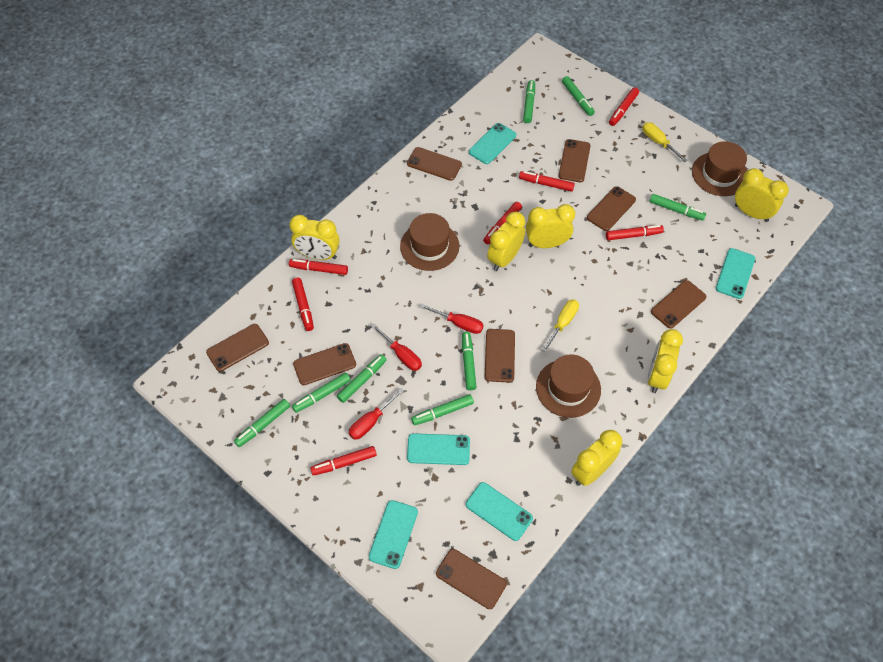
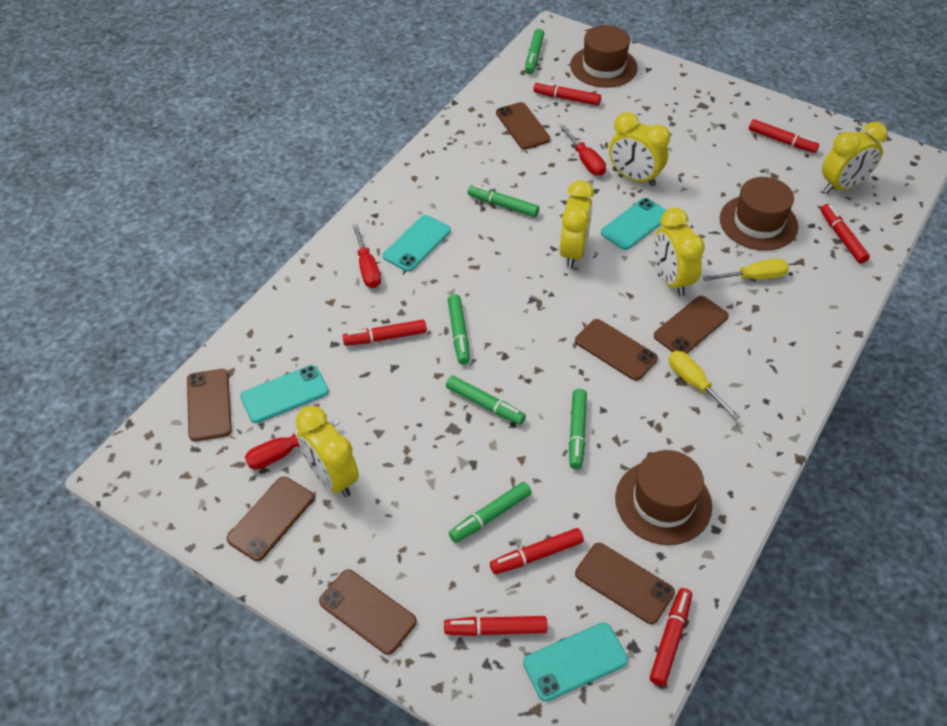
brown phone: [206,324,269,372] [293,343,356,385] [407,147,462,181] [436,549,507,609] [485,329,515,383] [558,139,591,182] [587,186,636,231] [651,280,706,329] = 8 -> [187,369,232,441] [227,476,314,561] [319,569,417,655] [496,102,551,150] [575,319,658,381] [575,543,675,624] [654,296,729,354] = 7
green marker: [234,399,290,447] [292,373,351,413] [337,354,387,403] [411,394,474,425] [462,332,476,390] [523,80,535,123] [562,76,595,116] [650,194,706,221] = 8 -> [446,375,526,425] [448,294,470,365] [449,482,532,543] [468,185,539,217] [525,29,544,74] [569,389,587,469] = 6
turquoise phone: [369,500,418,569] [407,433,470,465] [466,482,533,541] [469,123,516,164] [716,248,755,299] = 5 -> [240,365,329,423] [383,215,451,272] [523,622,628,702] [601,198,667,250] = 4
yellow clock: [289,215,340,260] [487,212,526,271] [526,204,575,248] [571,430,622,486] [647,329,683,393] [735,168,789,222] = 6 -> [295,406,359,497] [560,180,594,268] [609,112,670,186] [654,208,705,297] [822,122,888,193] = 5

